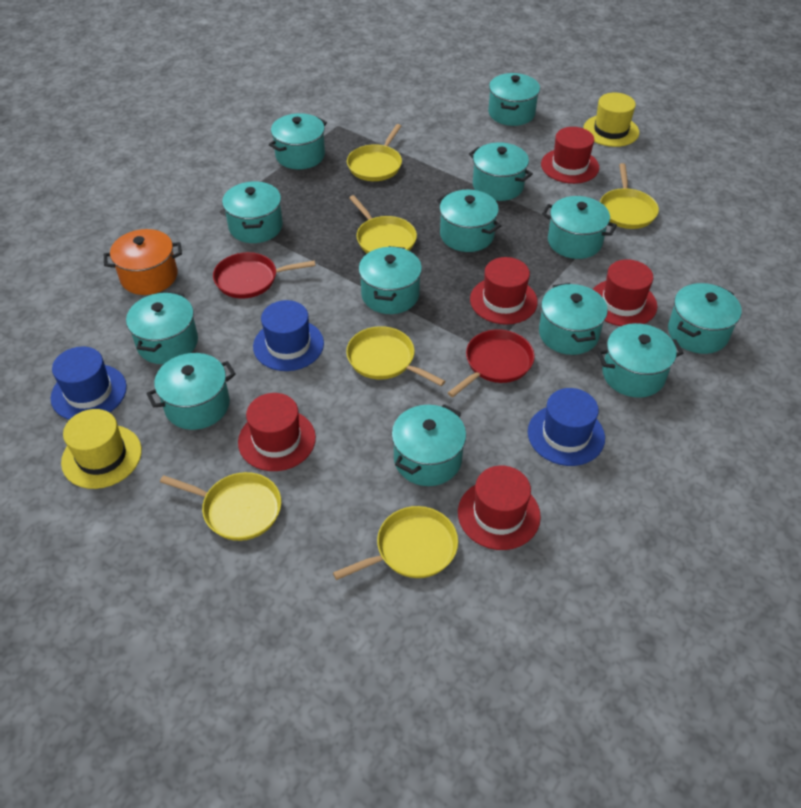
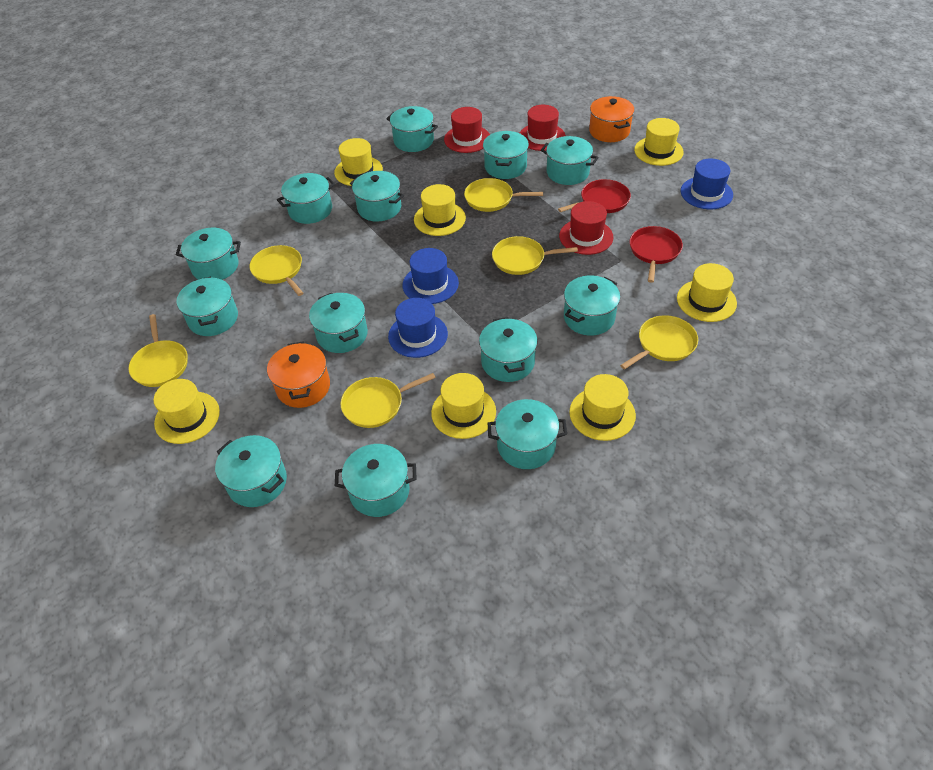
orange pot: [104,229,182,295] = 1 -> [267,341,330,408] [589,96,634,142] = 2
red hat: [238,393,316,471] [458,466,541,550] [470,257,538,325] [541,127,599,184] [592,259,657,326] = 5 -> [444,107,490,153] [520,105,566,151] [559,201,613,255] = 3
yellow hat: [61,409,142,489] [583,93,639,147] = 2 -> [154,379,220,444] [334,138,383,186] [414,184,466,236] [431,373,496,439] [569,374,636,441] [634,118,684,166] [677,263,737,322] = 7

